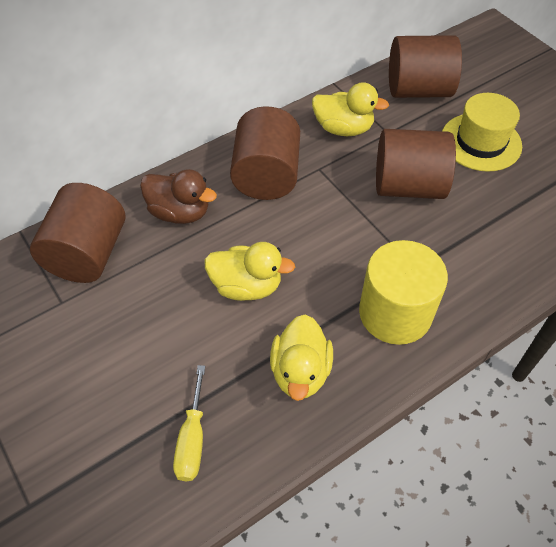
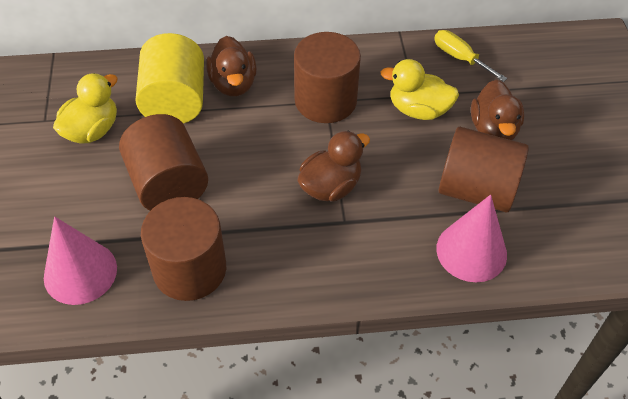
brown duck: [140,169,217,224] = 1 -> [206,36,257,96] [298,130,370,202] [471,80,524,140] = 3
pink cone: none = 0 -> [44,216,117,305] [436,194,507,282] = 2
yellow duck: [204,242,295,301] [270,314,333,401] [312,82,389,136] = 3 -> [53,73,118,144] [380,59,459,120] = 2
yellow hat: [442,93,522,172] = 1 -> none = 0

